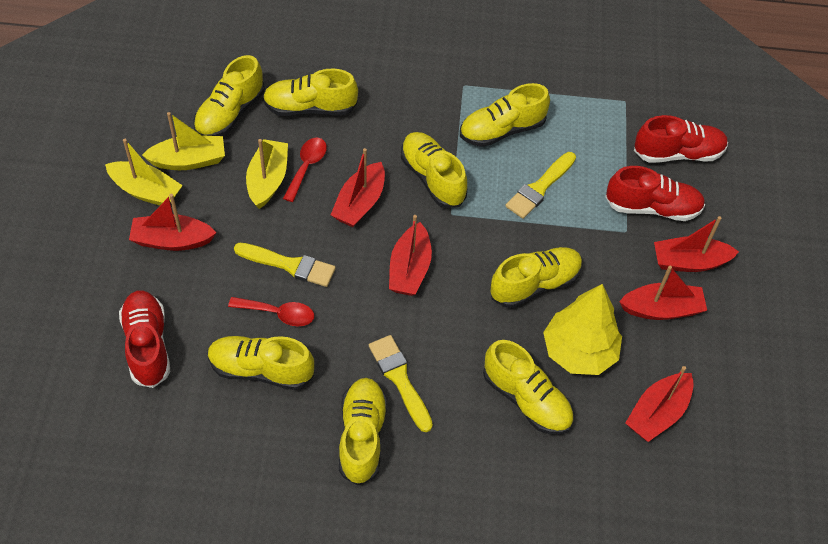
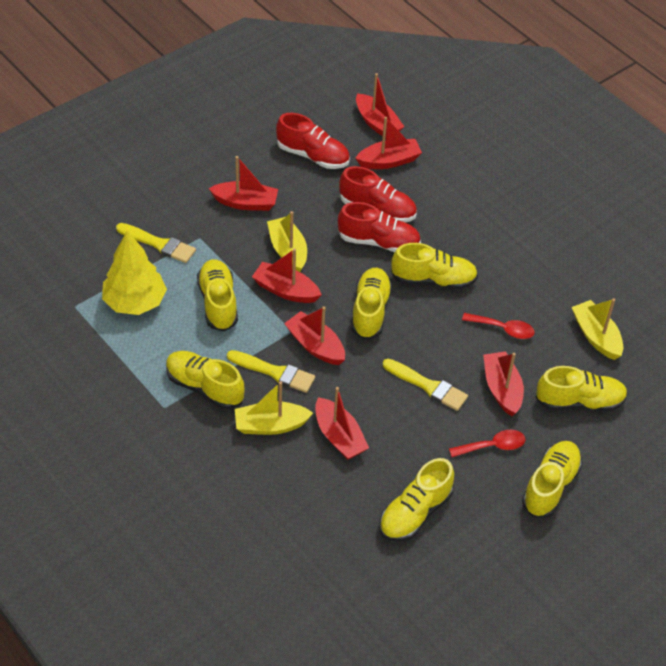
red boat: [129,194,217,251] [331,148,385,227] [389,215,432,296] [619,266,707,320] [625,366,694,442] [654,216,739,272] = 6 -> [209,156,278,211] [252,248,322,303] [284,306,345,365] [315,387,369,460] [356,73,404,139] [356,117,422,169] [483,351,524,416] = 7
yellow shoe: [193,55,265,136] [208,336,314,390] [263,68,358,116] [339,378,388,485] [401,132,467,208] [460,83,550,147] [483,340,573,435] [490,247,583,308] = 8 -> [166,351,245,409] [197,259,238,332] [351,268,392,340] [379,458,454,542] [391,243,478,289] [522,441,582,518] [536,366,628,411] = 7

